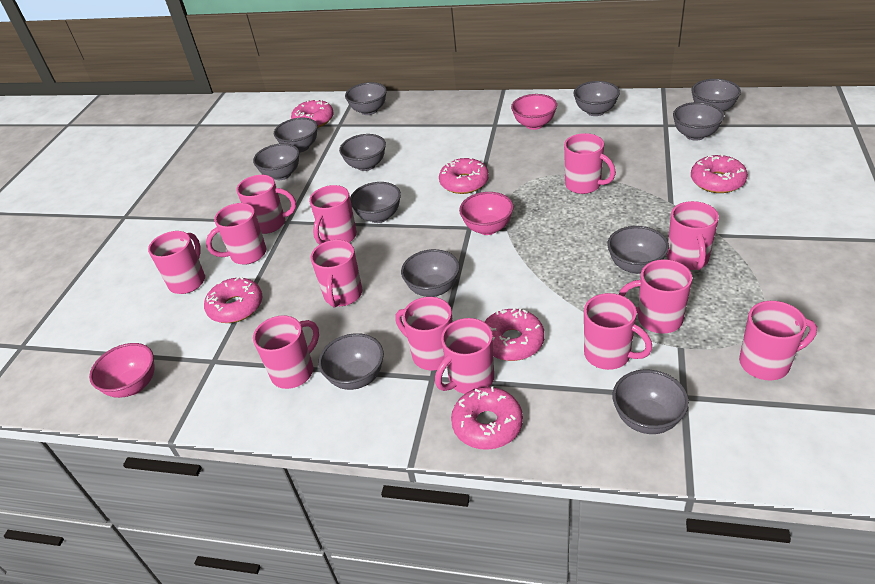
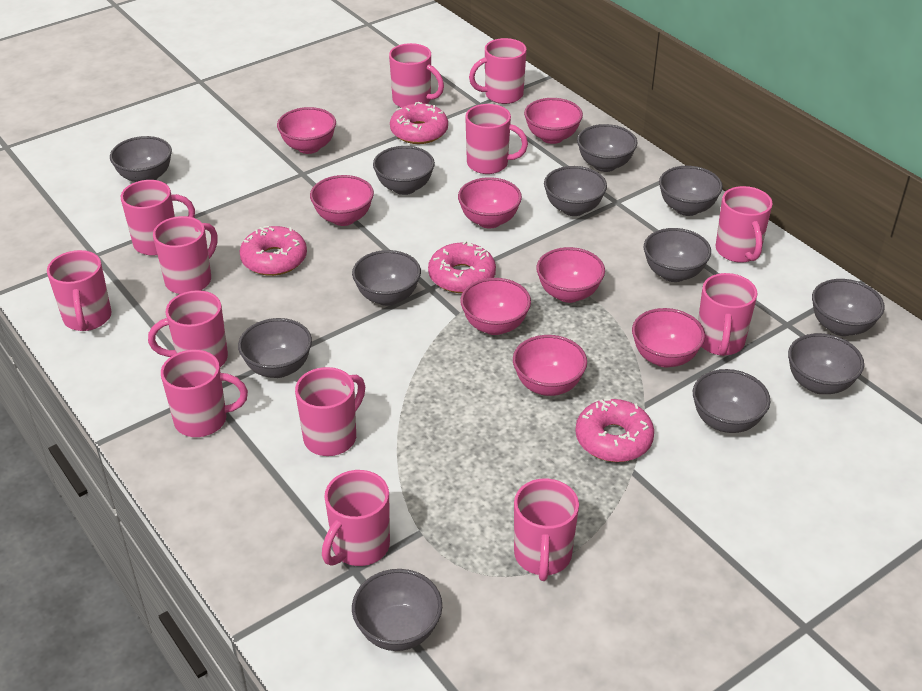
pink bowl: [89,343,155,398] [459,192,514,235] [511,94,557,130] = 3 -> [277,107,336,154] [310,175,374,226] [458,177,522,228] [460,278,531,335] [513,335,587,396] [524,98,583,144] [536,247,605,303] [632,308,705,368] = 8
pink donut: [204,277,263,323] [291,99,334,128] [439,157,489,194] [451,386,523,450] [485,308,544,361] [691,154,748,193] = 6 -> [239,226,307,276] [390,102,448,144] [428,241,496,293] [575,399,654,462] = 4

